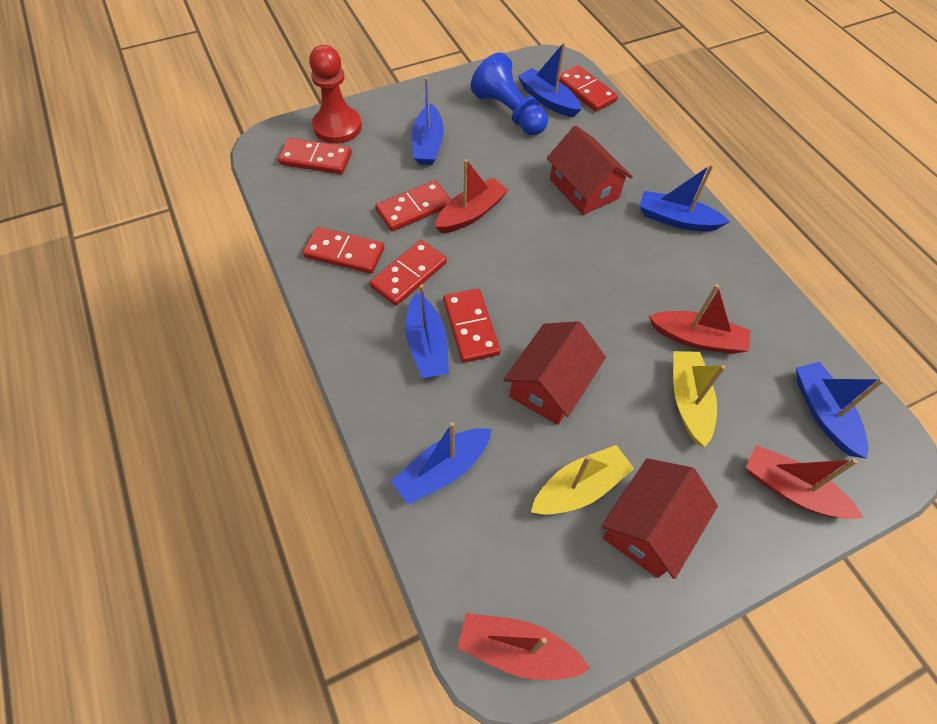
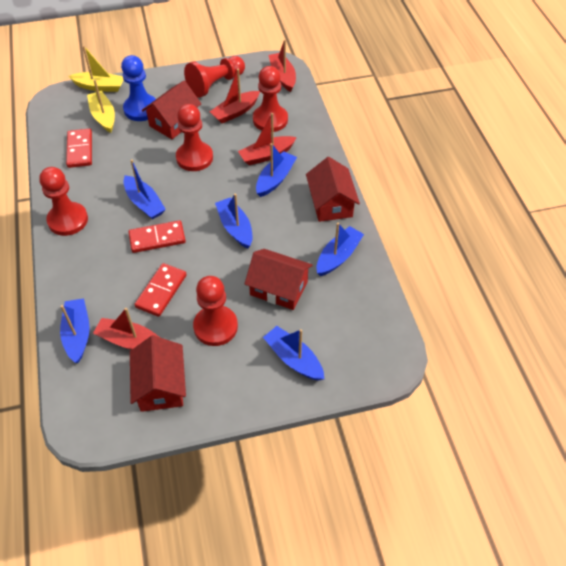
red domino: [278,138,352,174] [303,227,384,274] [369,240,447,306] [375,180,451,231] [443,288,500,363] [559,65,618,112] = 6 -> [66,129,92,168] [129,220,186,253] [135,263,187,317] = 3
red house: [504,321,606,425] [547,125,633,215] [601,458,718,579] = 3 -> [130,335,186,412] [142,81,201,139] [245,249,313,310] [306,157,360,222] = 4
red pawn: [309,45,362,144] = 1 -> [39,167,88,236] [176,104,213,171] [184,56,245,98] [193,276,238,346] [253,66,288,132] = 5

